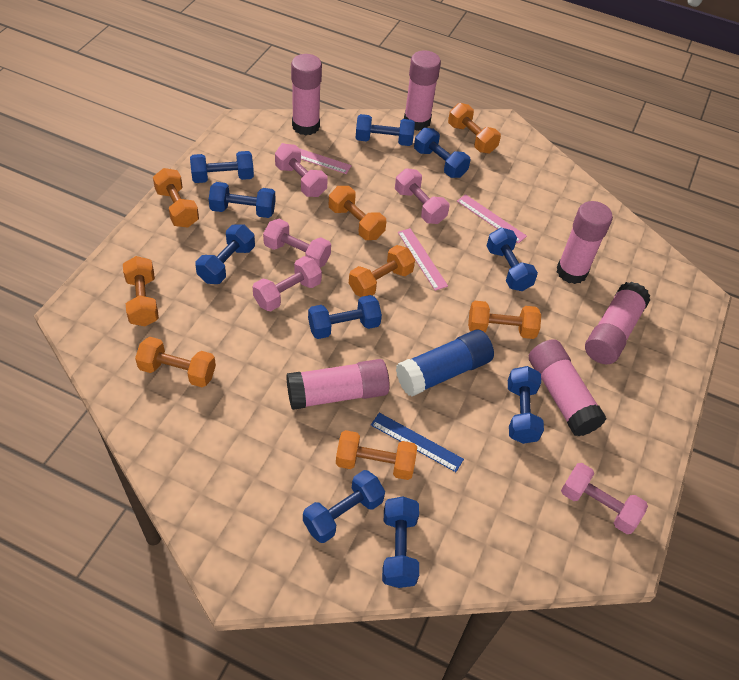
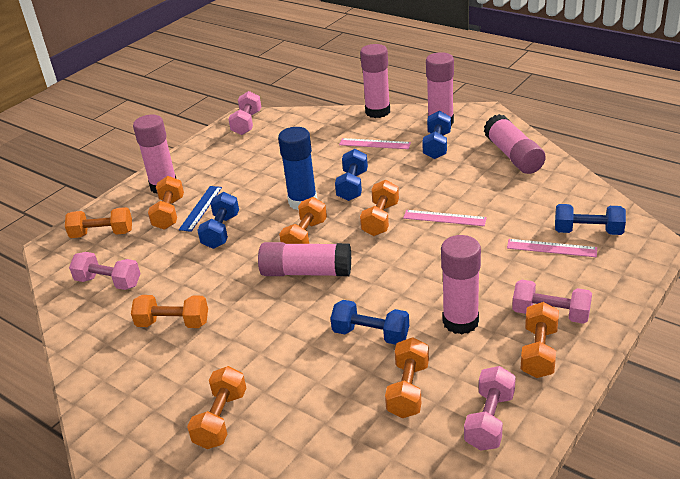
blue dumbbell: [190,151,254,183] [195,225,255,284] [209,182,276,218] [303,470,385,543] [308,295,382,339] [356,114,415,146] [382,496,419,588] [414,128,470,178] [487,227,538,291] [508,366,544,444] = 10 -> [197,192,239,249] [330,300,409,345] [335,149,368,201] [422,111,451,159] [555,204,626,235] = 5
pink dumbbell: [253,256,322,311] [263,219,331,268] [275,144,328,197] [395,168,449,224] [561,463,648,534] = 5 -> [69,252,141,290] [228,91,261,135] [464,366,516,451] [512,279,592,324] = 4

